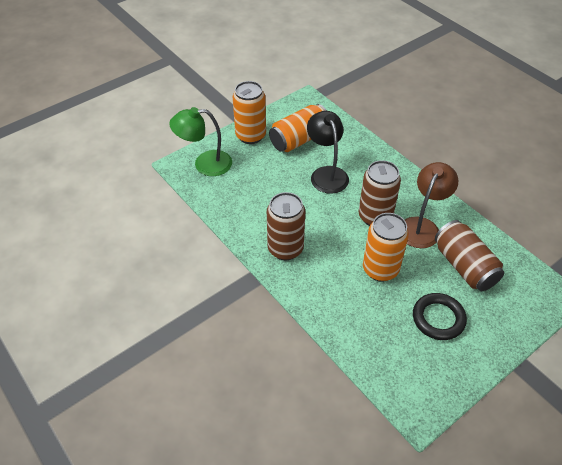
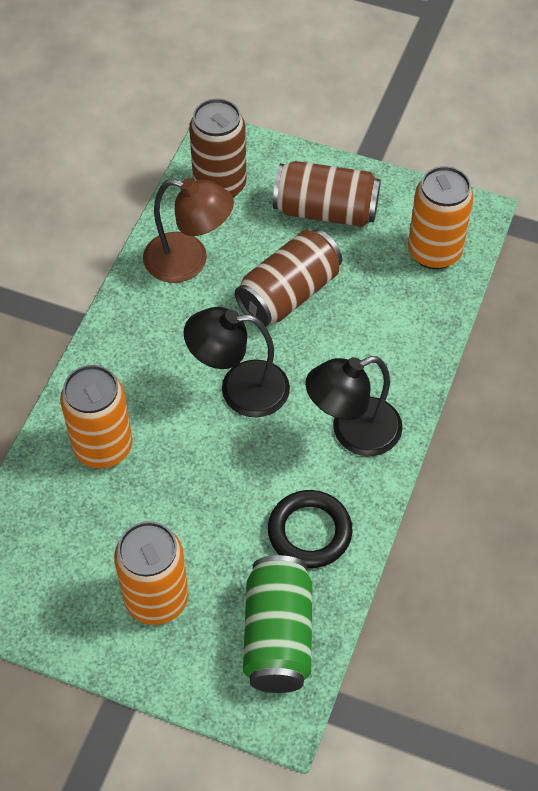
black lamp: [307,111,349,194] = 1 -> [183,307,290,417] [305,356,403,456] = 2
green can: none = 0 -> [243,555,312,693] = 1
green lamp: [169,107,232,176] = 1 -> none = 0

